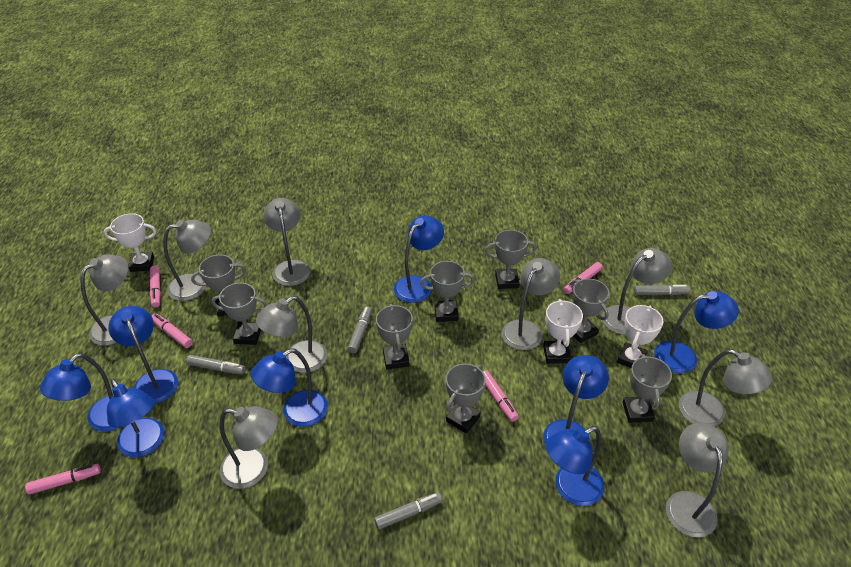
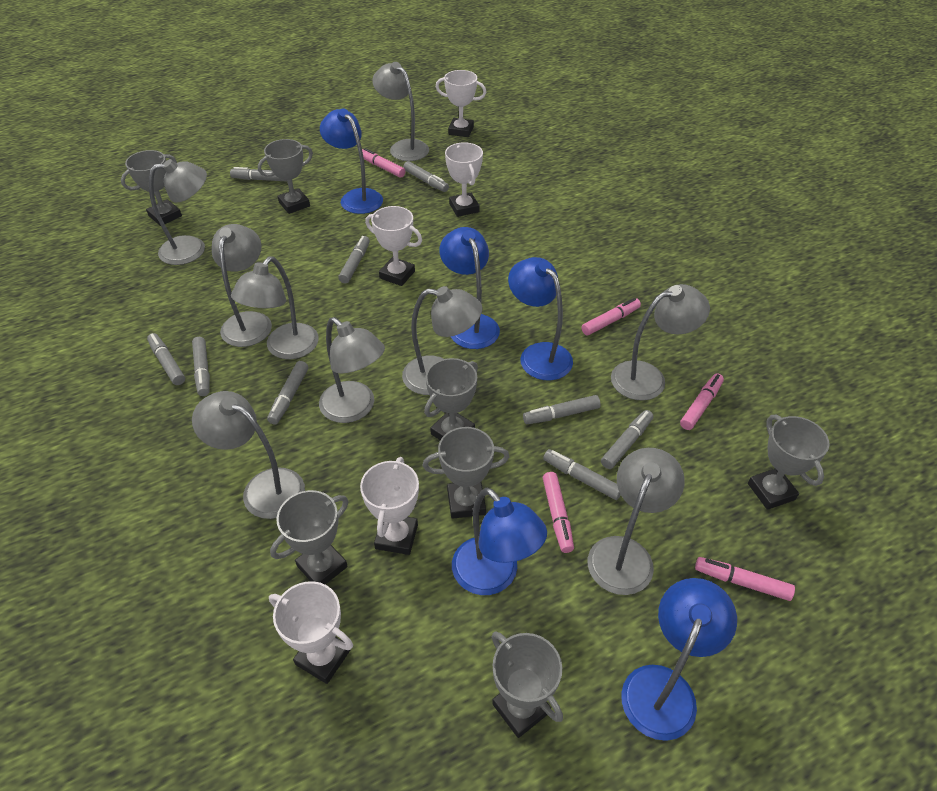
blue lamp: [40,353,119,431] [107,378,165,457] [108,306,178,404] [251,349,328,427] [394,215,444,303] [543,355,609,445] [546,426,604,506] [654,291,739,373] = 8 -> [320,109,383,214] [439,227,500,349] [452,488,547,595] [508,257,573,380] [621,578,737,741] = 5
grey marker: [186,355,245,374] [348,306,372,353] [374,492,442,529] [634,285,690,295] = 4 -> [147,333,185,385] [192,337,210,396] [230,167,287,182] [267,361,308,424] [338,236,370,283] [403,161,449,192] [523,395,601,424] [543,449,621,500] [601,410,653,469] = 9
grey trophy: [191,255,246,317] [212,283,267,345] [376,304,413,370] [420,261,474,322] [446,364,486,433] [485,230,536,289] [571,279,609,343] [622,354,672,423] = 8 -> [121,150,182,226] [258,139,313,214] [270,490,348,584] [423,427,509,519] [424,358,478,440] [492,631,563,738] [748,415,830,510] = 7
white trophy: [104,213,156,272] [543,299,583,364] [617,305,663,368] = 3 -> [269,581,353,684] [360,457,419,555] [365,206,422,286] [436,70,486,137] [445,142,483,217] = 5

